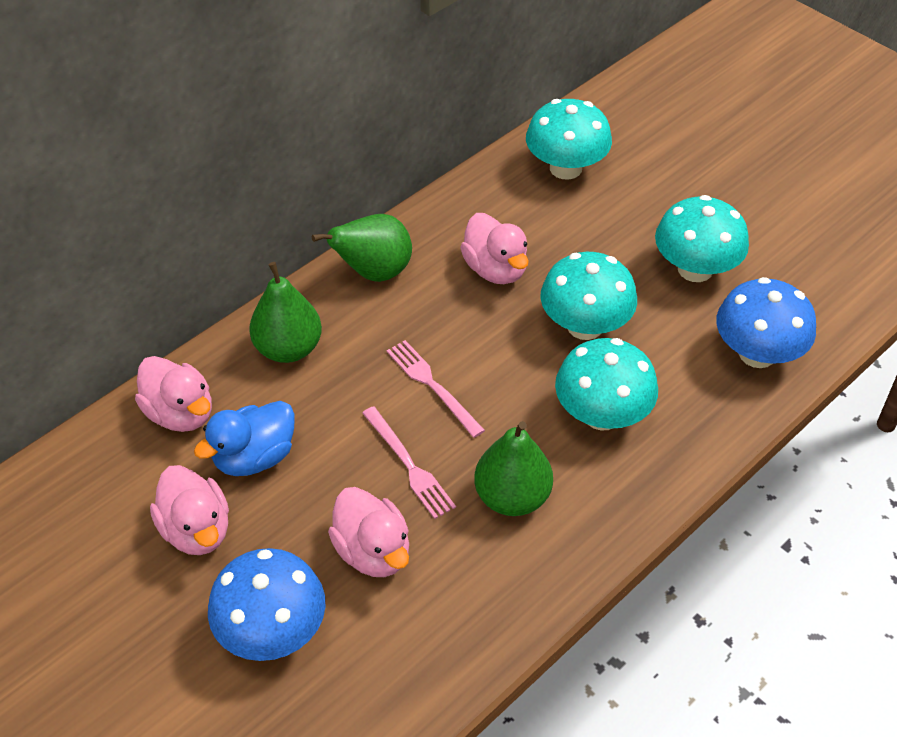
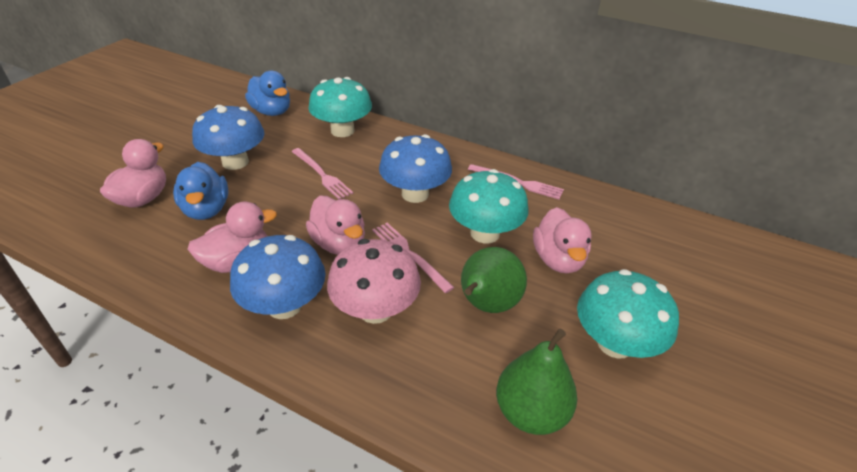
blue duck: [194,401,295,476] = 1 -> [173,162,228,220] [245,71,290,116] = 2
blue mushroom: [208,548,325,661] [716,277,816,368] = 2 -> [192,105,264,170] [230,235,326,319] [379,134,452,203] = 3
green pear: [249,262,322,363] [312,214,412,282] [474,421,553,516] = 3 -> [461,247,527,313] [496,329,577,435] = 2
pink fork: [362,406,456,519] [387,340,485,438] = 2 -> [291,148,353,200] [372,223,454,293] [468,164,564,199] = 3
pink mushroom: none = 0 -> [327,239,421,324] = 1
turquoise mushroom: [526,99,612,180] [541,252,637,340] [555,338,658,431] [655,195,749,282] = 4 -> [308,77,372,137] [449,169,529,244] [577,269,679,359] = 3

